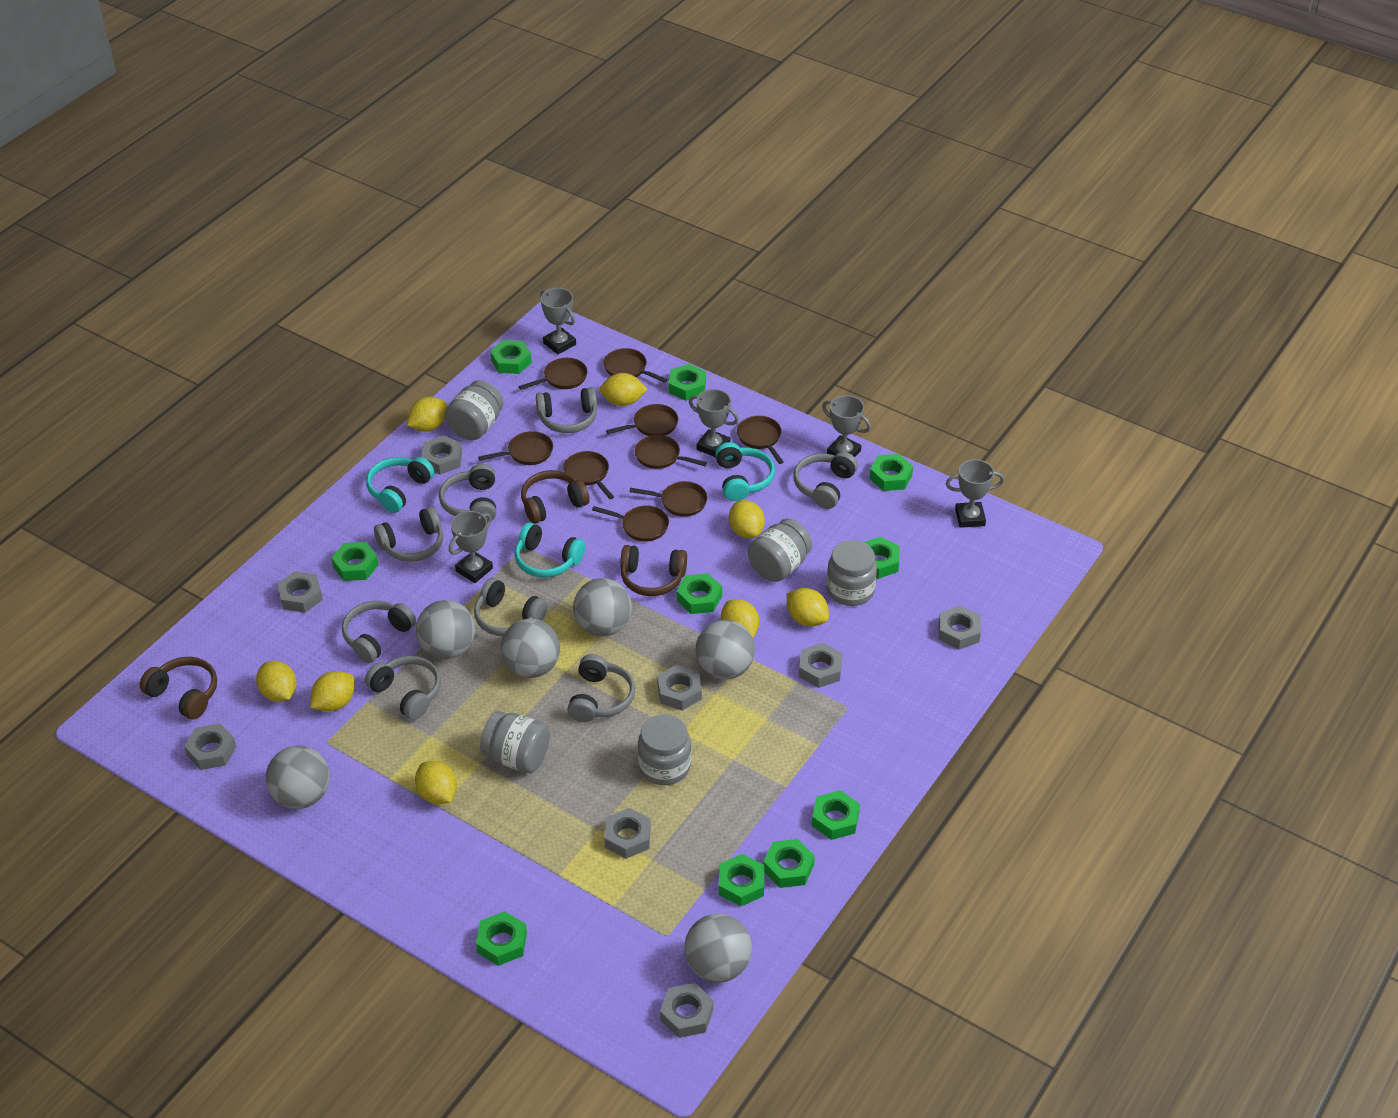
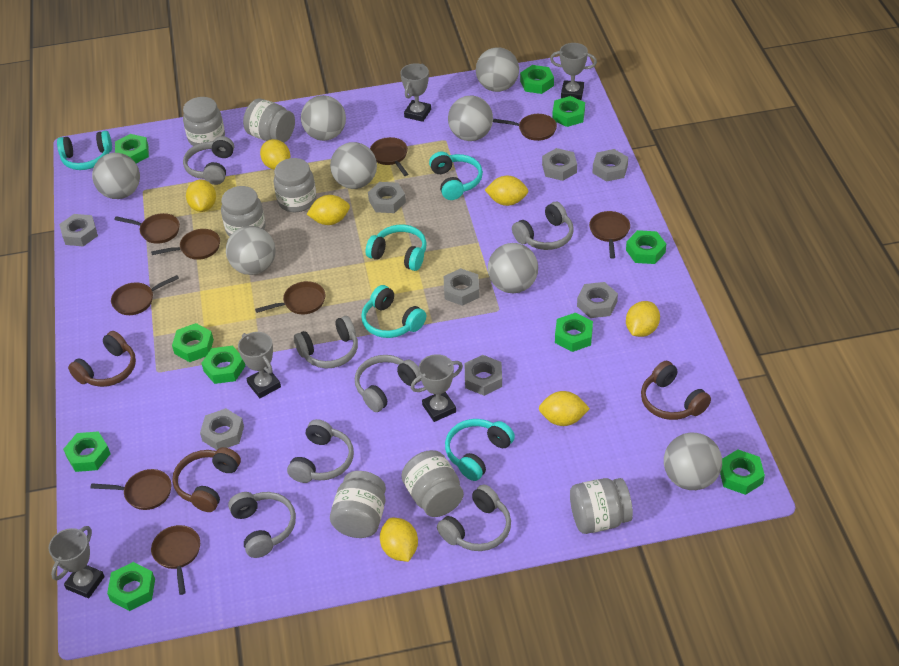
grey ball: [266,746,330,809] [416,600,475,659] [501,618,560,678] [573,578,632,636] [685,914,752,983] [696,620,755,679] = 6 -> [92,153,140,199] [226,226,275,275] [301,95,346,141] [330,142,377,189] [448,95,493,141] [476,47,519,92] [488,243,538,293] [664,433,722,490] = 8
grey headphones: [342,601,416,663] [365,656,441,720] [374,507,443,562] [439,464,496,521] [474,578,548,636] [536,387,597,433] [567,654,635,722] [794,452,858,509] = 8 -> [183,136,234,185] [228,492,296,558] [287,419,354,483] [294,316,358,368] [355,355,421,412] [437,484,511,551] [512,202,574,250] = 7
grey jar: [445,380,503,440] [480,711,550,773] [638,714,691,785] [748,519,812,582] [827,540,877,606] = 5 -> [183,97,225,146] [221,186,265,237] [243,99,295,143] [274,158,317,212] [330,471,386,538] [401,450,464,517] [570,478,633,534] = 7
turquoise headphones: [366,457,435,513] [515,522,585,578] [715,442,775,501] = 3 -> [57,131,112,170] [361,285,426,338] [366,225,427,271] [429,151,483,200] [445,419,515,481] = 5
yellow lemon: [256,661,297,702] [310,671,355,712] [407,397,447,432] [415,761,457,804] [599,373,648,406] [721,599,759,638] [729,500,765,538] [786,588,829,626] = 8 -> [186,180,216,212] [260,139,290,170] [307,195,350,225] [380,518,418,562] [485,176,528,206] [539,391,590,426] [626,301,660,337] = 7

